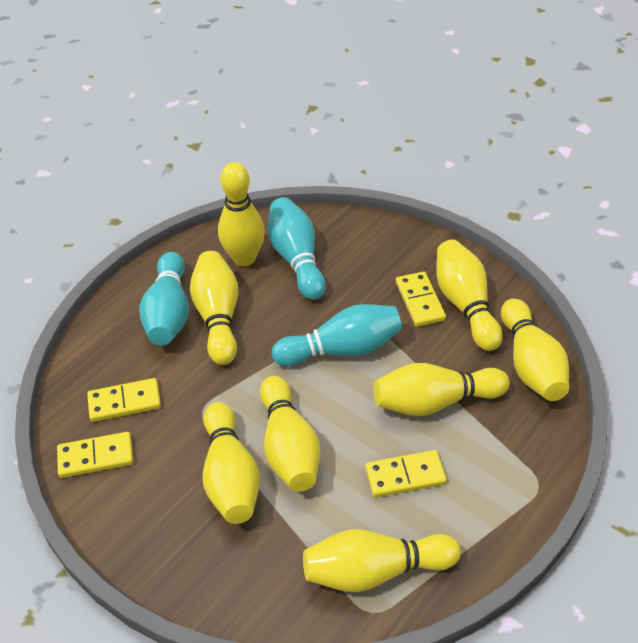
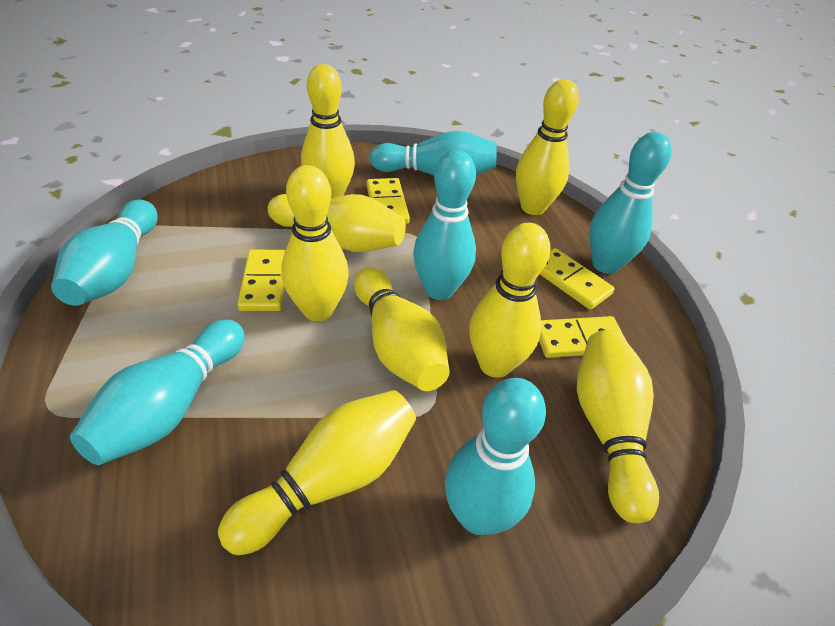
turquoise bowling pin: [139,252,189,346] [268,197,326,300] [272,304,402,366] = 3 -> [51,200,158,306] [70,319,245,465] [370,131,497,176] [413,150,476,300] [445,378,546,535] [589,132,671,274] = 6

